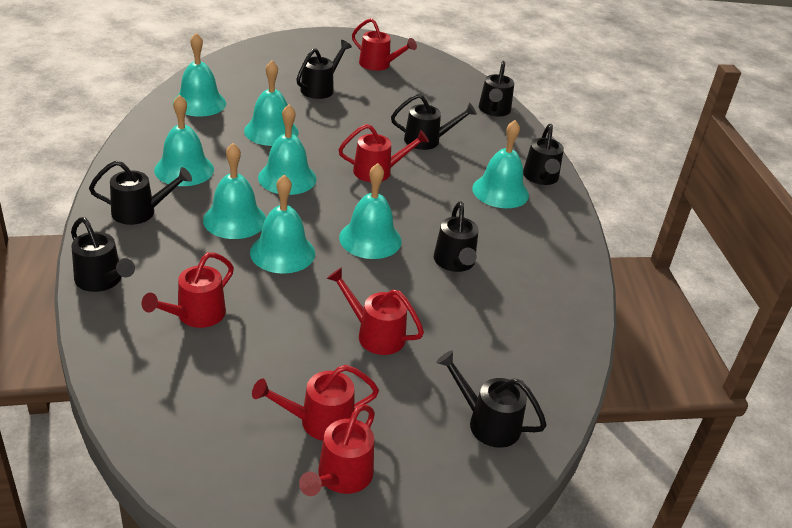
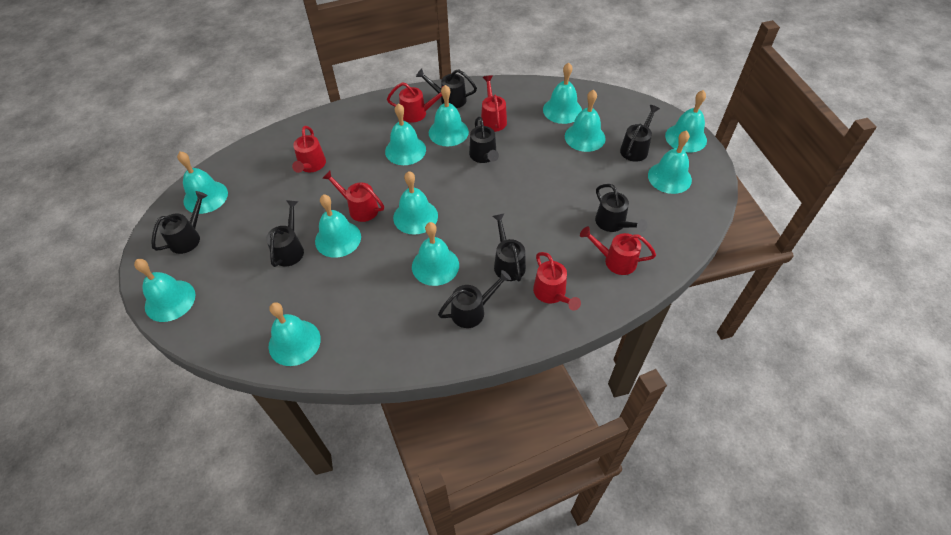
turquoise bell: [154,95,214,186] [173,33,226,117] [203,143,266,239] [244,61,299,146] [250,175,315,274] [258,104,317,195] [339,163,402,259] [472,120,529,208] = 8 -> [134,259,196,322] [177,151,228,214] [269,302,321,366] [315,194,361,258] [385,103,426,165] [393,171,438,235] [412,222,459,286] [429,85,469,146] [543,62,582,124] [565,90,606,152] [648,130,692,194] [665,90,707,153] = 12

